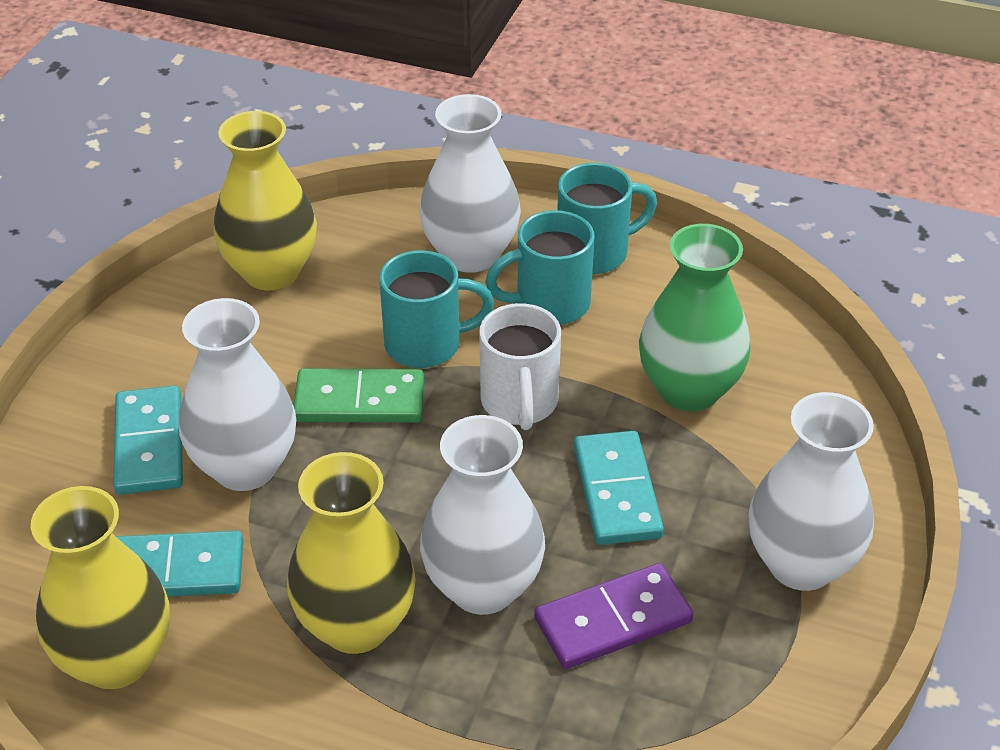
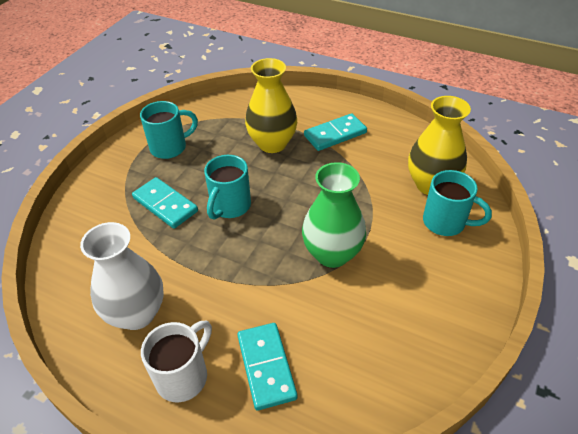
green domino: [293,369,424,423] = 1 -> none = 0
purple domino: [534,563,693,669] = 1 -> none = 0
white vase: [179,298,296,491] [419,94,521,273] [420,415,545,615] [749,392,874,591] = 4 -> [80,222,164,330] = 1
yellow vase: [31,486,170,689] [214,111,317,290] [287,452,416,654] = 3 -> [245,58,297,153] [408,96,471,195] = 2

